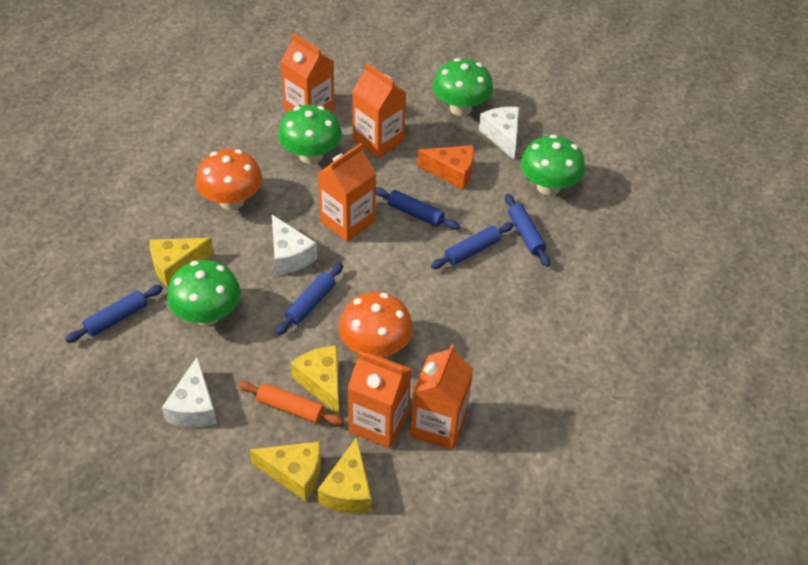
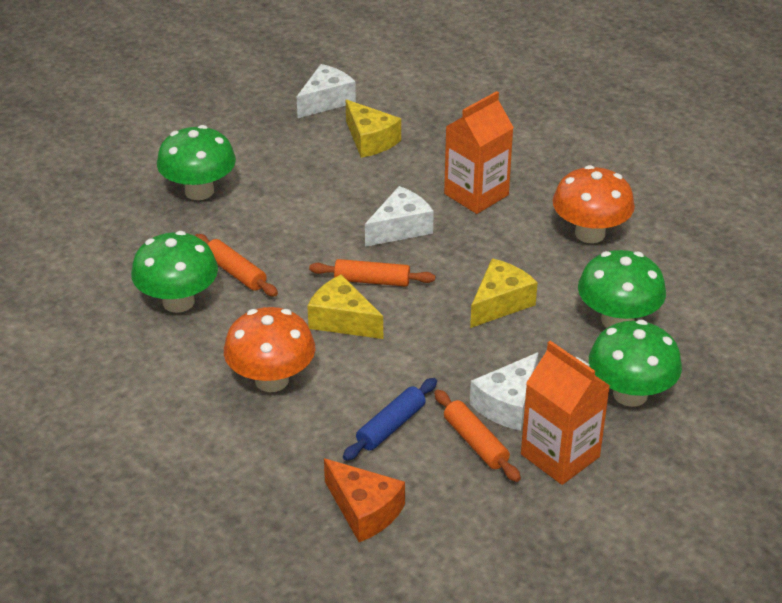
blue rolling pin: [65,285,163,343] [276,263,343,335] [375,187,460,230] [431,222,514,269] [505,193,550,267] = 5 -> [343,378,437,461] = 1
orange carton: [280,33,334,113] [318,143,376,242] [348,351,412,449] [352,63,406,159] [410,344,473,450] = 5 -> [444,91,514,214] [521,341,610,485] = 2
orange rolling pin: [238,381,344,426] = 1 -> [195,234,278,297] [309,259,435,287] [434,390,521,482] = 3
yellow cheese: [150,238,214,287] [250,441,321,501] [291,346,339,415] [317,437,371,513] = 4 -> [307,274,383,339] [346,100,401,158] [470,259,538,328] = 3

